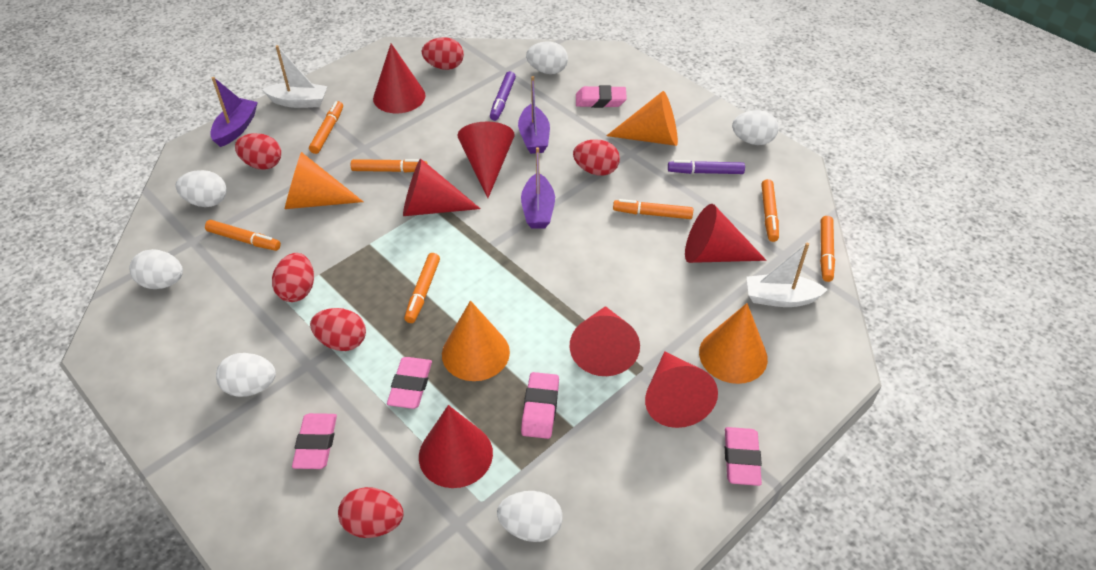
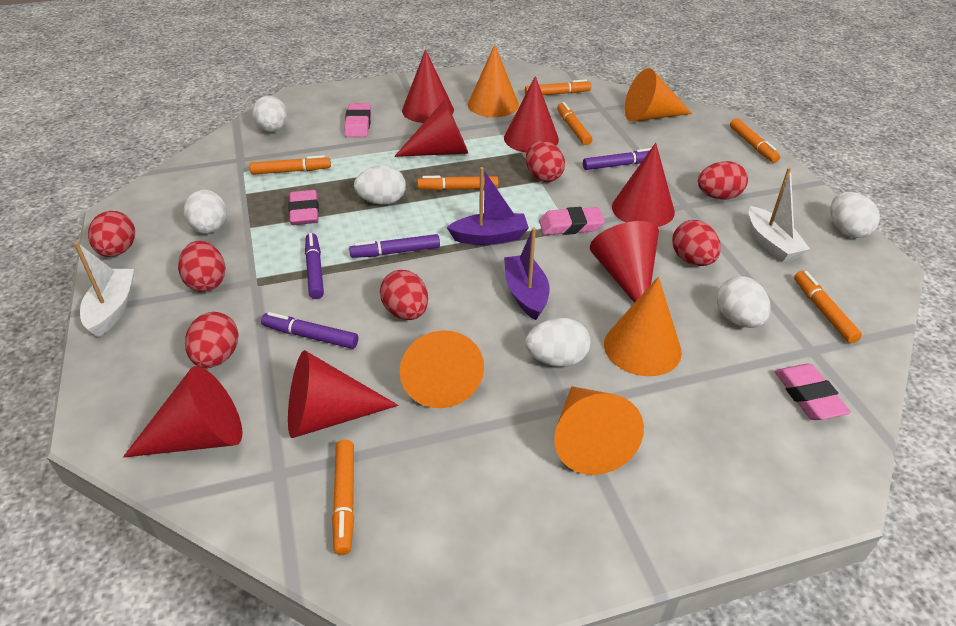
orange cone: [285,152,364,209] [442,301,510,381] [606,91,678,146] [699,303,768,384] = 4 -> [400,330,484,408] [468,44,519,117] [554,386,644,475] [604,277,682,376] [625,68,692,122] = 5
pink eraser: [292,413,337,469] [387,357,432,409] [521,372,559,439] [576,85,627,108] [725,427,762,486] = 5 -> [289,190,319,225] [344,103,371,137] [539,207,605,235] [774,364,851,420] = 4
purple boat: [210,77,258,147] [518,76,550,154] [521,147,555,229] = 3 -> [447,167,529,245] [504,227,549,320] = 2
purple marker: [490,71,516,121] [668,160,745,174] = 2 -> [261,312,358,349] [305,233,324,299] [349,234,440,258] [583,148,651,170] = 4
red egg: [235,133,281,169] [272,253,314,302] [310,308,366,351] [338,487,404,538] [422,37,464,70] [573,139,620,176] = 6 -> [88,211,135,257] [178,241,226,292] [185,312,239,368] [380,270,428,320] [526,140,565,182] [672,220,721,266] [698,161,748,200] = 7

